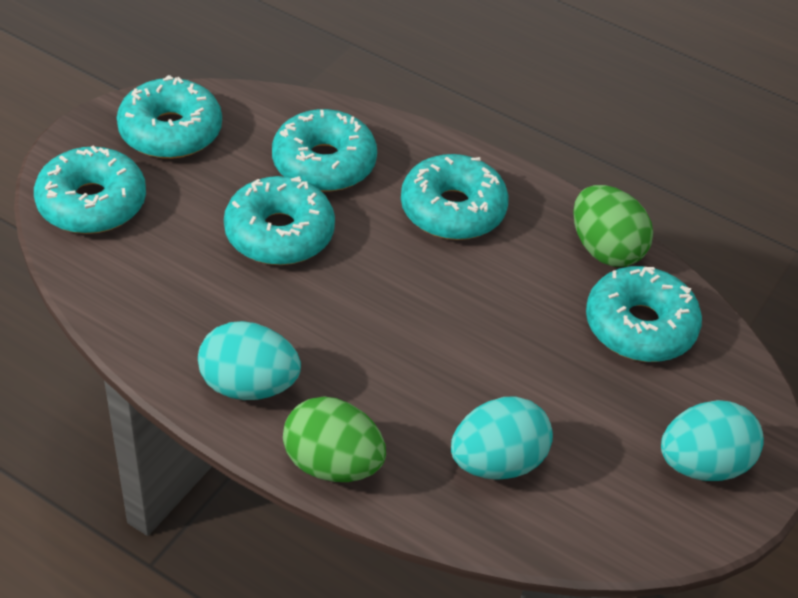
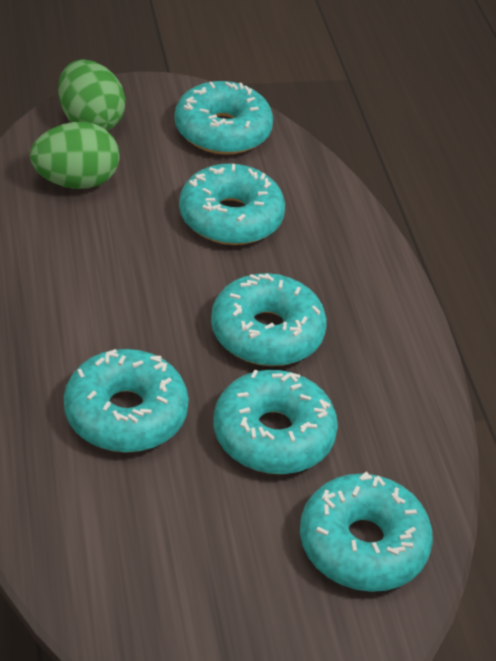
turquoise egg: [198,321,301,400] [451,396,553,480] [661,400,764,481] = 3 -> none = 0

